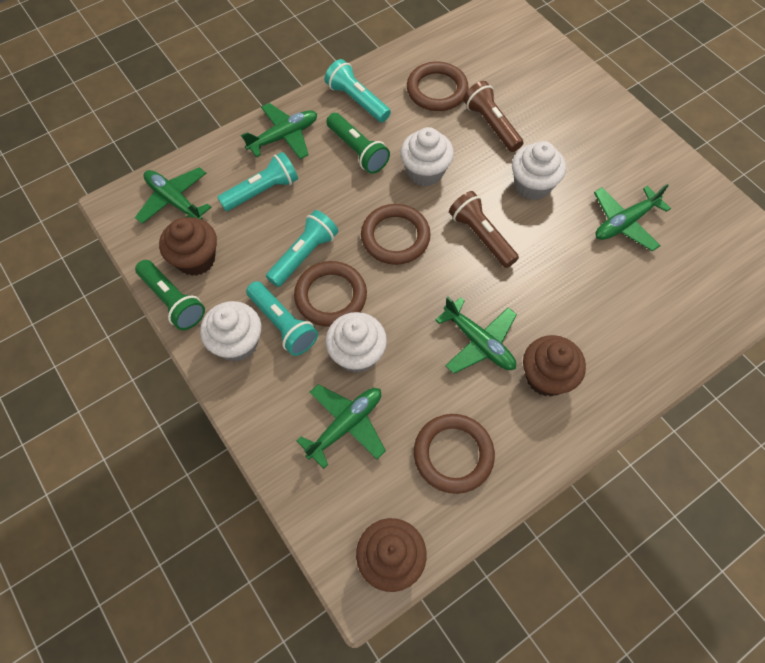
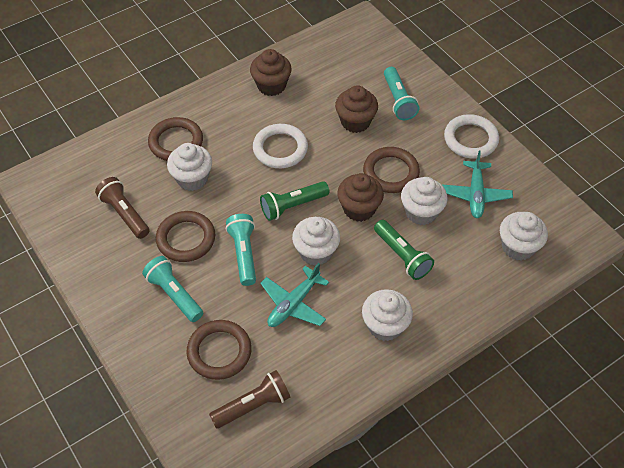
green plane: [135,167,212,224] [241,103,317,159] [296,384,386,469] [435,296,517,374] [594,184,671,251] = 5 -> none = 0
turquoise flashlight: [217,152,298,211] [246,281,318,356] [266,210,338,287] [325,59,391,122] = 4 -> [142,256,203,322] [226,214,256,286] [384,67,419,120] = 3
turquoise plane: none = 0 -> [260,263,329,327] [442,150,513,218] = 2
white cupcake: [200,301,261,362] [326,312,387,373] [400,127,454,186] [512,141,566,200] = 4 -> [167,143,212,191] [292,217,340,266] [362,289,413,341] [401,177,447,225] [500,212,548,261] = 5
white ring: none = 0 -> [253,124,308,168] [444,114,499,158] = 2

